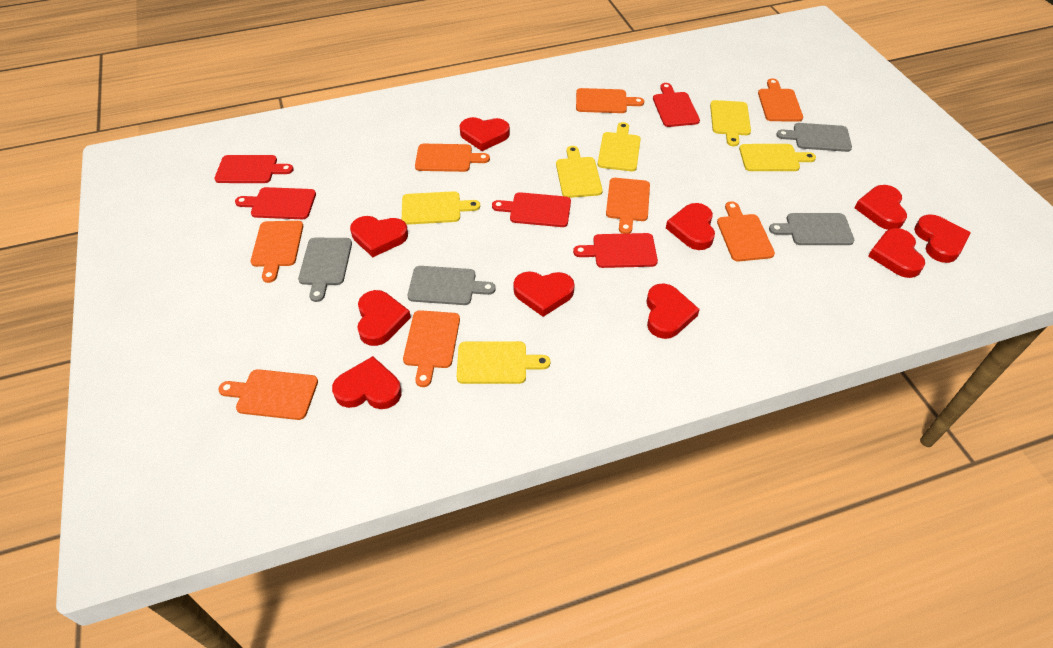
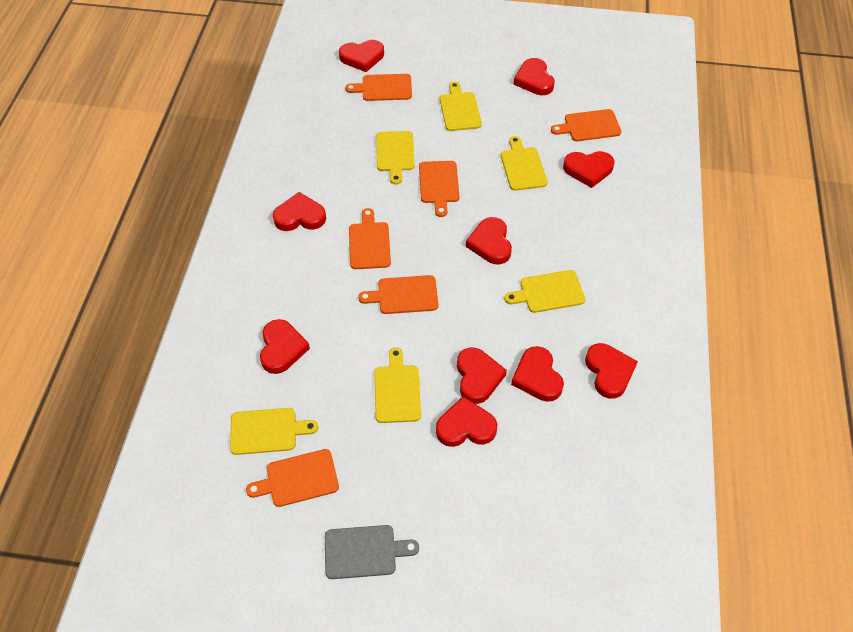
grey cutting board: [298,238,352,302] [408,266,496,305] [769,213,854,245] [776,123,852,152] = 4 -> [325,525,419,579] = 1
orange cutting board: [218,369,318,420] [251,221,303,283] [403,310,460,387] [415,144,490,172] [576,88,644,113] [606,178,650,234] [717,201,775,261] [758,79,803,121] = 8 -> [246,449,339,507] [345,74,412,101] [349,208,391,269] [358,275,438,314] [419,161,460,217] [551,109,622,141] = 6
red cutting board: [214,155,294,183] [235,187,316,219] [492,192,571,227] [573,233,658,268] [653,83,700,127] = 5 -> none = 0

